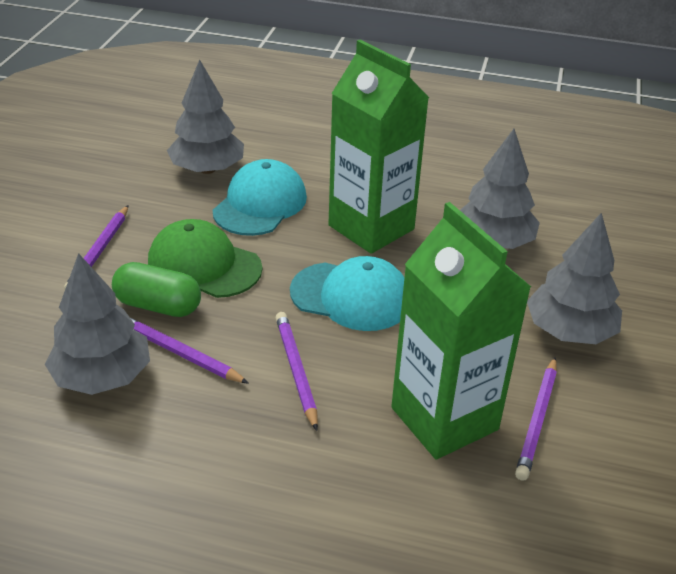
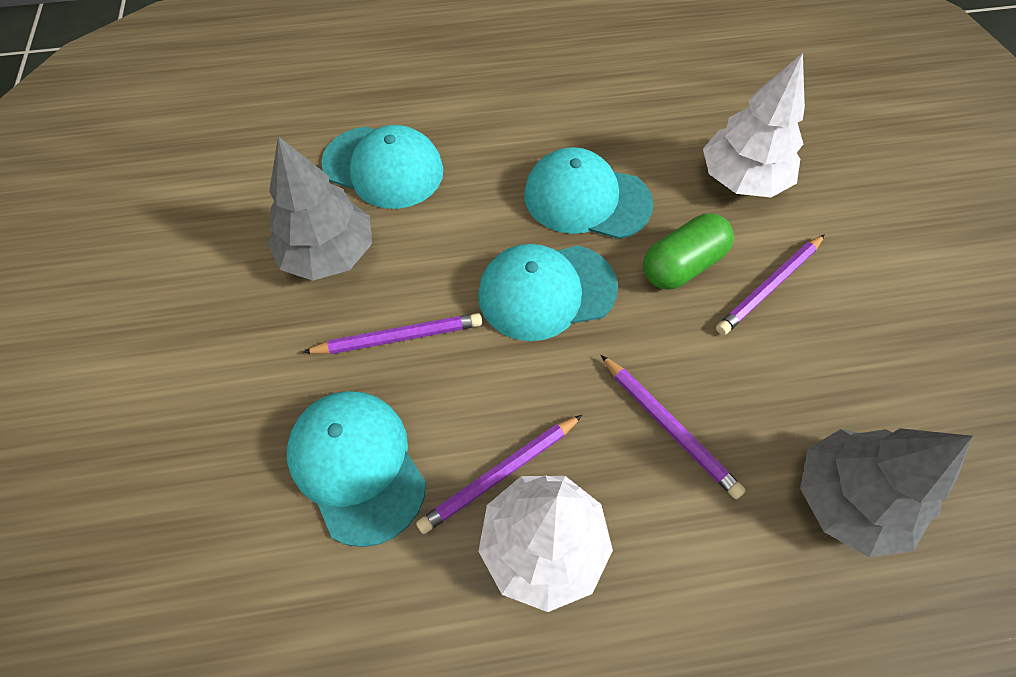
green cap: [148,219,262,298] = 1 -> none = 0
green carton: [329,40,429,254] [391,202,531,459] = 2 -> none = 0
grey tree: [45,253,150,395] [167,59,244,174] [460,129,540,249] [527,213,622,344] = 4 -> [267,136,372,281] [800,428,973,558] = 2
turquoise cap: [213,159,307,236] [290,256,405,331] = 2 -> [287,391,426,547] [321,125,443,209] [478,244,618,341] [524,147,653,239] = 4
white tree: none = 0 -> [478,475,613,612] [703,53,805,197] = 2

